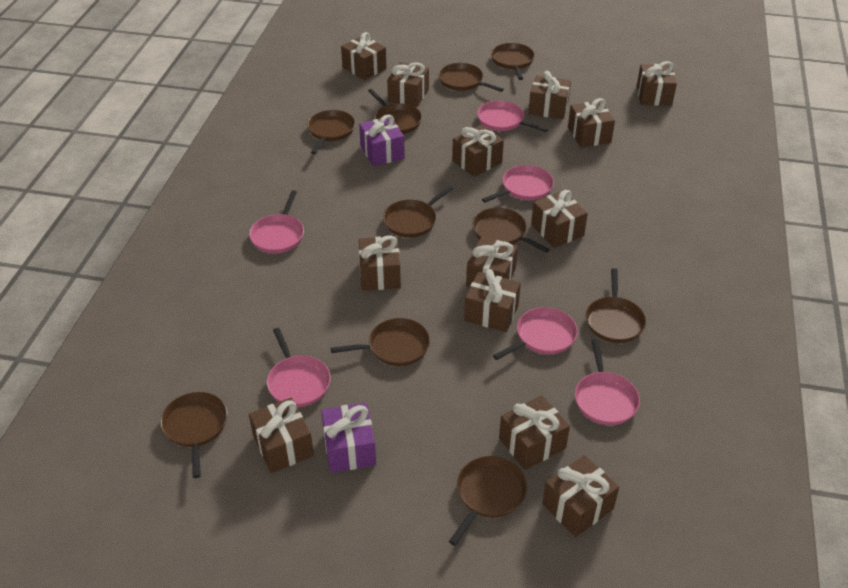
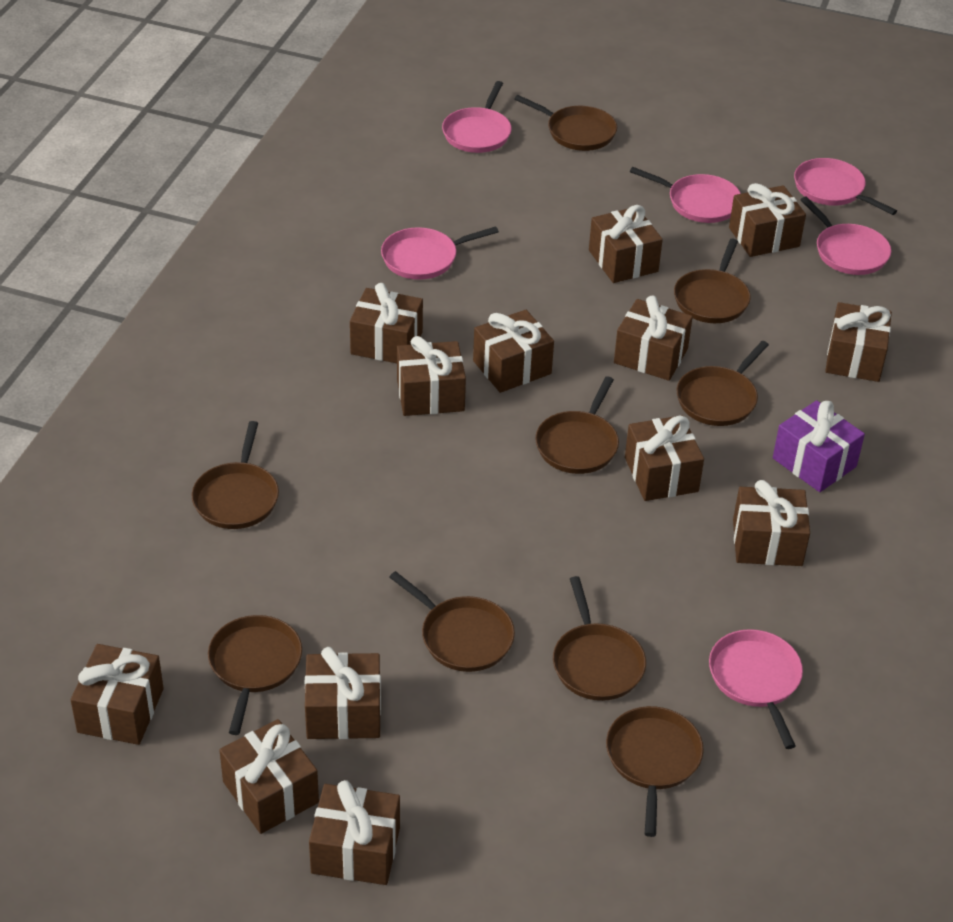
brown pan: [160,392,227,478] [307,110,355,154] [331,318,430,366] [368,89,422,134] [383,186,454,238] [438,63,504,92] [449,456,527,546] [473,208,550,253] [491,43,535,80] [586,268,646,343] = 10 -> [192,421,279,529] [208,615,302,735] [389,571,515,672] [514,95,617,151] [535,376,619,474] [553,576,646,701] [606,706,704,837] [674,239,751,323] [676,341,769,426] = 9
purple gift: [321,403,376,473] [359,114,405,166] = 2 -> [773,400,865,492] = 1

